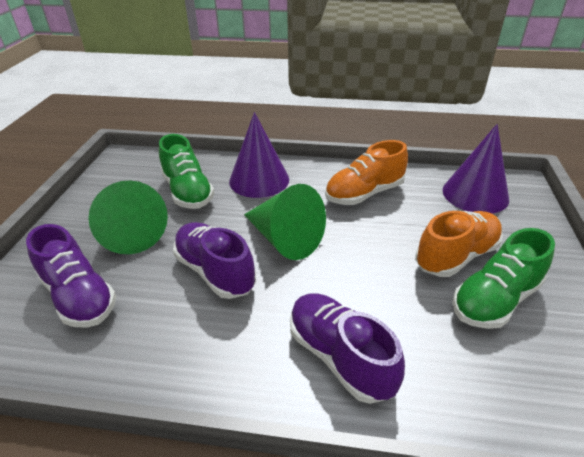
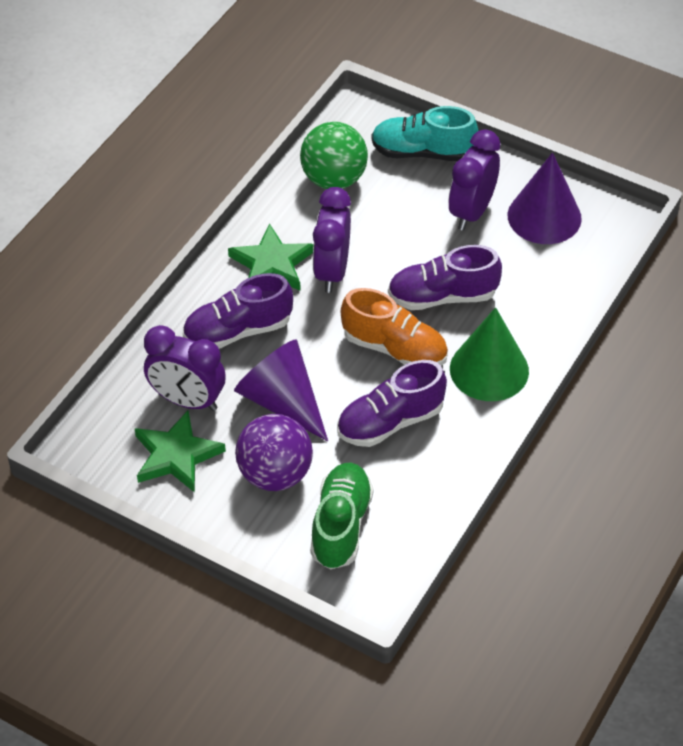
green ball: none = 0 -> [300,122,368,189] = 1
green cone: [88,180,168,254] [244,184,326,260] = 2 -> [450,307,529,401] = 1
green shoe: [159,134,215,209] [452,228,555,329] = 2 -> [310,463,374,570] = 1
green star: none = 0 -> [135,411,226,493] [228,224,314,291] = 2
orange shoe: [325,140,408,205] [415,211,503,277] = 2 -> [341,288,448,366] = 1
purple ball: none = 0 -> [235,414,313,491] = 1
purple clock: none = 0 -> [144,325,226,411] [313,187,351,293] [449,129,500,231] = 3
turquoise shoe: none = 0 -> [371,106,478,161] = 1

